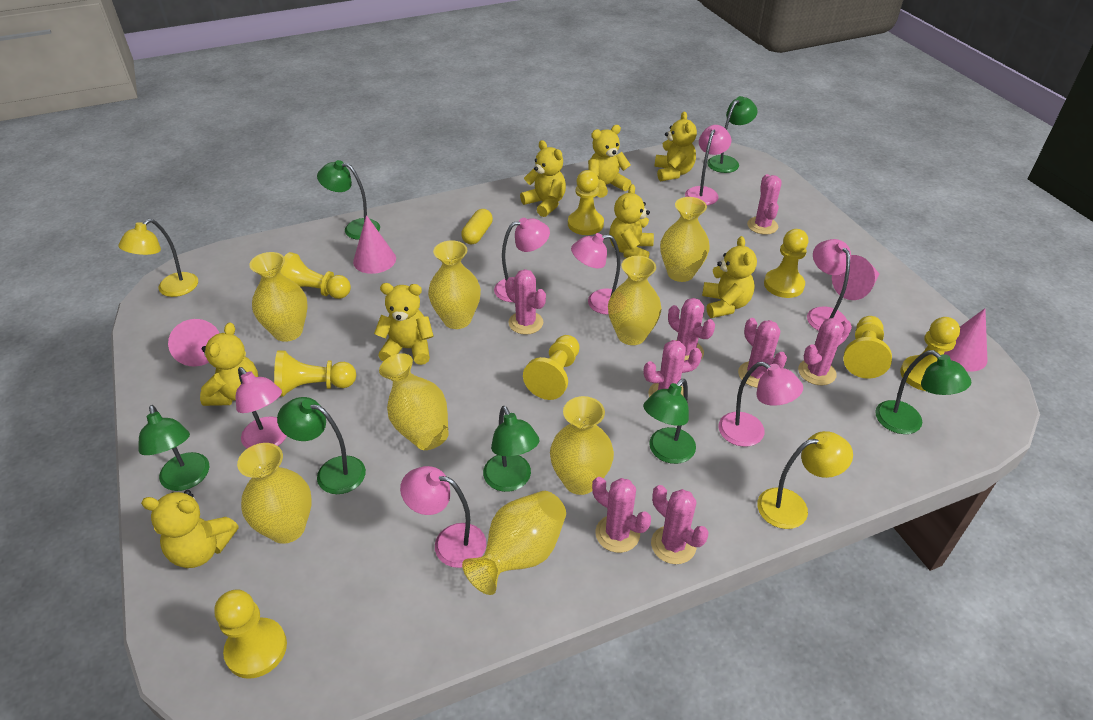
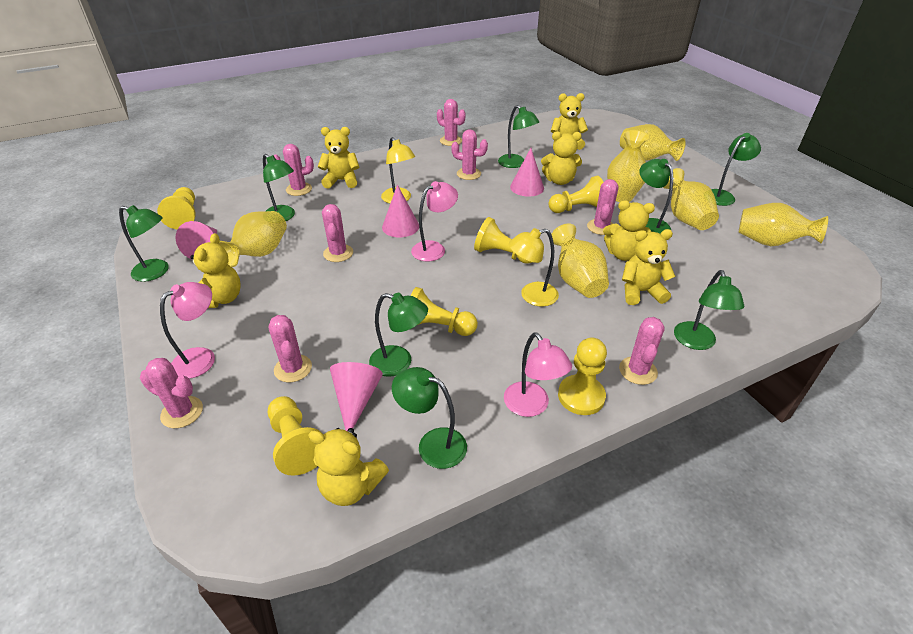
green lamp: [138,405,209,491] [277,397,366,494] [317,160,380,240] [483,406,539,492] [643,379,696,464] [707,96,758,173] [875,350,972,434] = 7 -> [119,205,169,282] [263,154,295,221] [369,293,428,377] [392,367,467,469] [498,105,539,168] [639,159,673,234] [674,270,744,350] [711,133,761,206] = 8
pink lamp: [236,367,287,449] [400,466,486,568] [494,218,550,302] [571,233,621,315] [685,125,731,205] [718,362,803,447] [807,239,851,331] = 7 -> [160,282,215,379] [411,181,458,261] [504,332,572,417] = 3
yellow capsule: [461,209,493,244] = 1 -> none = 0
yellow pawn: [214,589,287,679] [274,350,356,396] [280,252,351,299] [523,335,580,400] [568,170,604,235] [764,229,808,298] [843,316,892,379] [900,317,960,391] = 8 -> [157,187,196,229] [268,396,322,476] [411,287,478,336] [474,217,532,264] [548,176,603,213] [558,338,607,415] = 6
yellow teddy bear: [141,490,239,568] [200,322,258,406] [374,283,434,365] [520,140,566,217] [588,125,631,198] [609,184,654,258] [655,111,697,181] [702,236,757,318] = 8 -> [190,233,241,308] [308,428,389,506] [318,127,359,188] [541,131,582,185] [551,93,588,150] [603,200,655,261] [622,229,676,305] = 7
yellow vase: [237,443,312,544] [249,252,308,342] [379,353,449,450] [428,240,481,329] [462,491,566,595] [550,396,614,495] [608,256,661,345] [660,197,710,282] = 8 -> [219,211,287,267] [551,223,609,298] [607,130,649,202] [620,124,686,161] [663,168,719,230] [738,203,828,246] = 6

